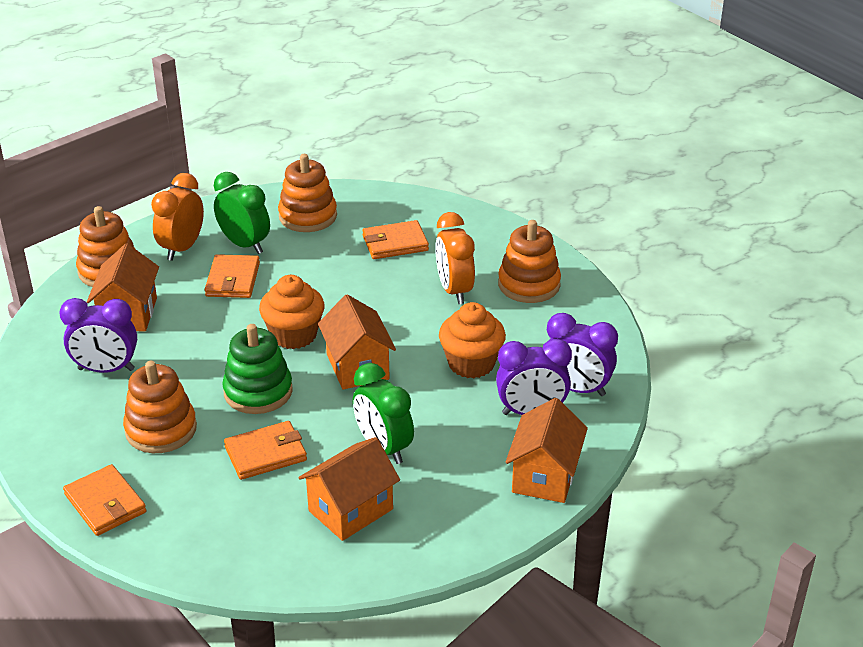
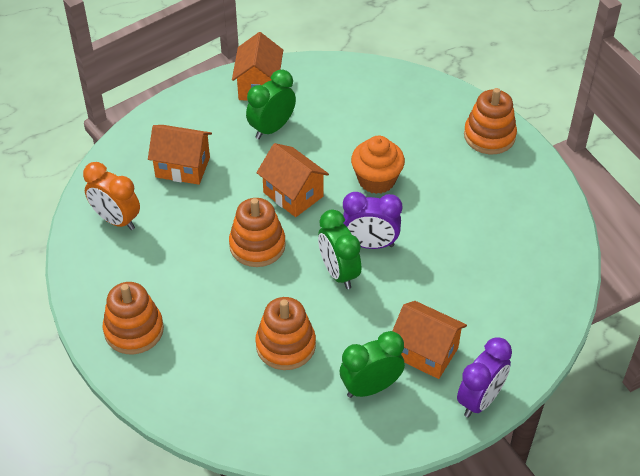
green clock: [214,172,270,254] [353,363,414,464] = 2 -> [246,70,296,139] [318,210,361,289] [340,331,405,398] = 3
green stacking toy: [222,324,293,414] = 1 -> none = 0
orange clock: [151,173,204,261] [435,212,475,304] = 2 -> [83,162,140,230] = 1
orange cupcake: [259,275,325,349] [439,302,506,379] = 2 -> [351,136,405,194] = 1
orange wallet: [63,464,146,536] [205,254,260,298] [224,421,307,480] [362,220,429,259] = 4 -> none = 0
purple clock: [59,298,137,373] [496,339,572,415] [547,313,618,396] = 3 -> [343,192,402,249] [457,338,512,417] = 2

